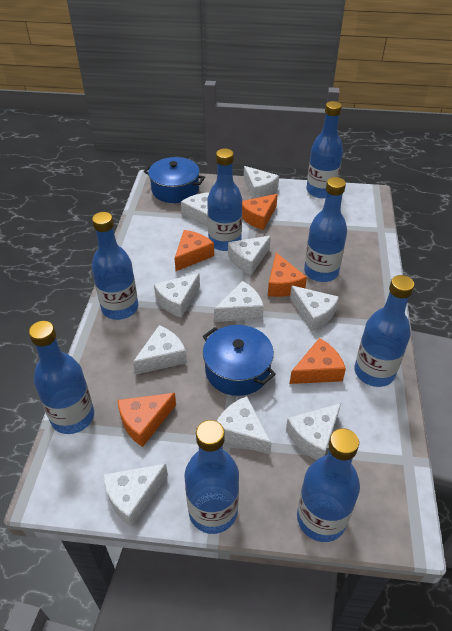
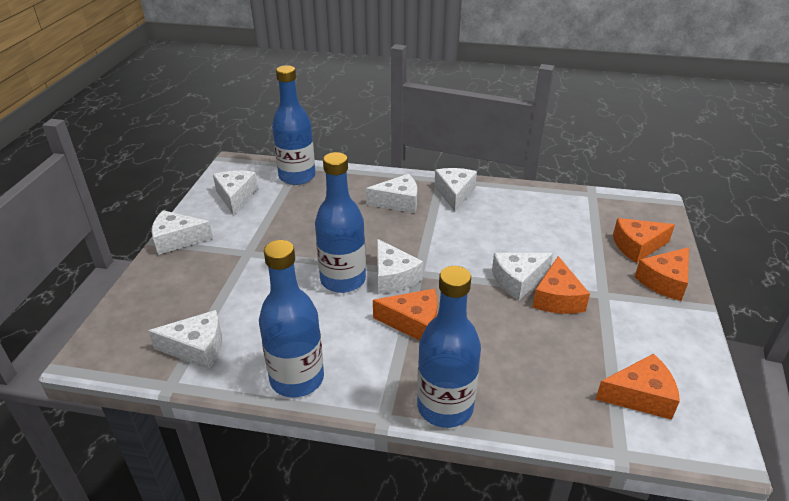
blue bottle: [29,321,94,434] [92,212,138,320] [184,420,239,534] [207,148,242,251] [297,428,360,542] [304,177,347,282] [306,101,343,198] [355,275,414,387] = 8 -> [259,240,324,397] [272,65,315,185] [315,152,366,293] [417,266,481,428] = 4
blue pot: [144,157,205,203] [203,325,276,396] = 2 -> none = 0
white cheese: [103,464,168,527] [133,325,187,375] [154,273,200,318] [181,192,209,227] [214,281,264,322] [217,396,272,455] [228,236,271,275] [244,166,279,199] [286,403,341,460] [290,286,339,331] = 10 -> [148,310,222,369] [152,210,213,255] [213,171,258,215] [366,174,417,213] [377,239,423,294] [434,168,477,212] [492,253,553,300] = 7

